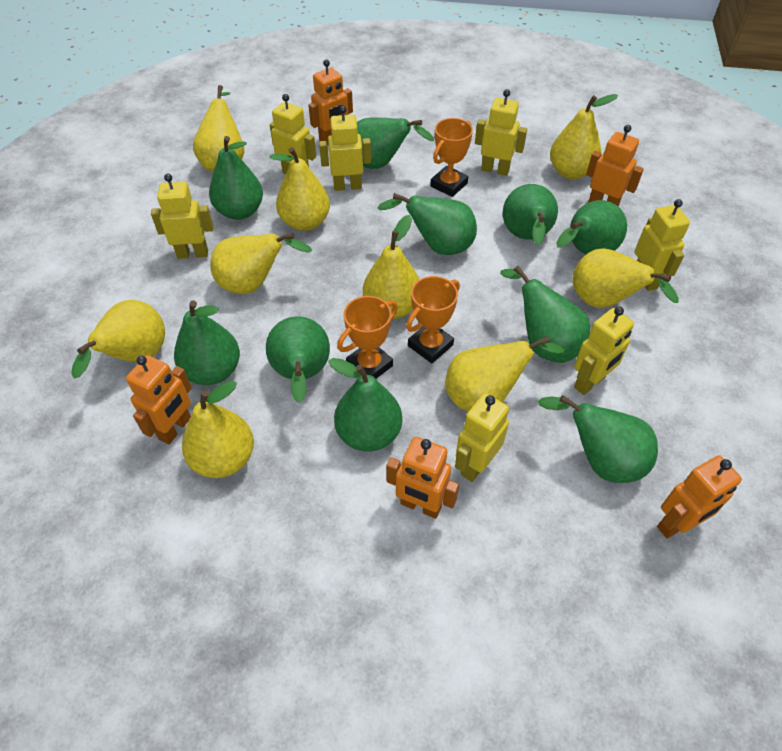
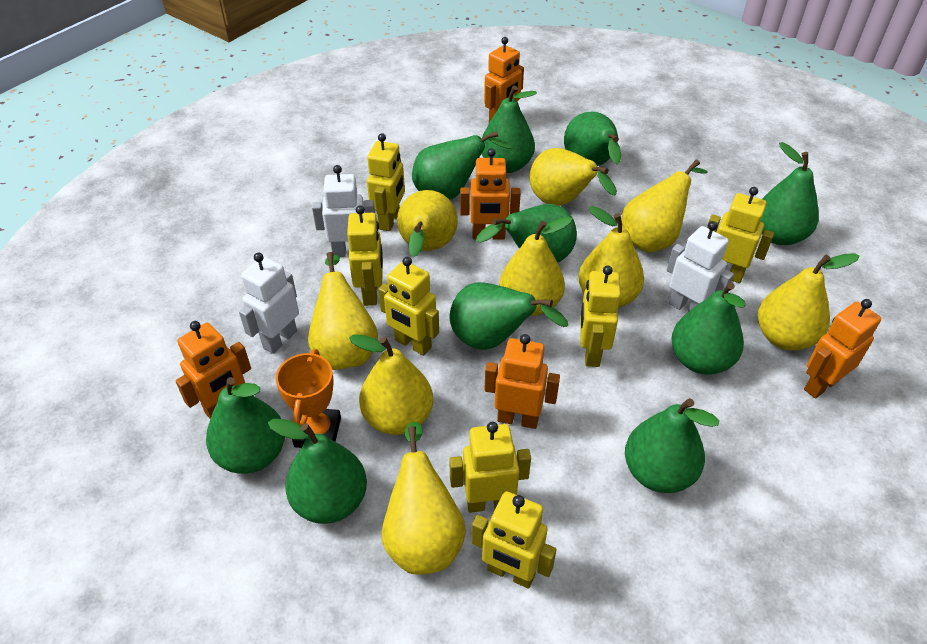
orange trophy: [337,296,398,379] [406,276,460,363] [430,118,473,197] = 3 -> [276,349,341,448] = 1
white robot: none = 0 -> [239,253,299,354] [312,165,375,257] [667,221,734,312] = 3

